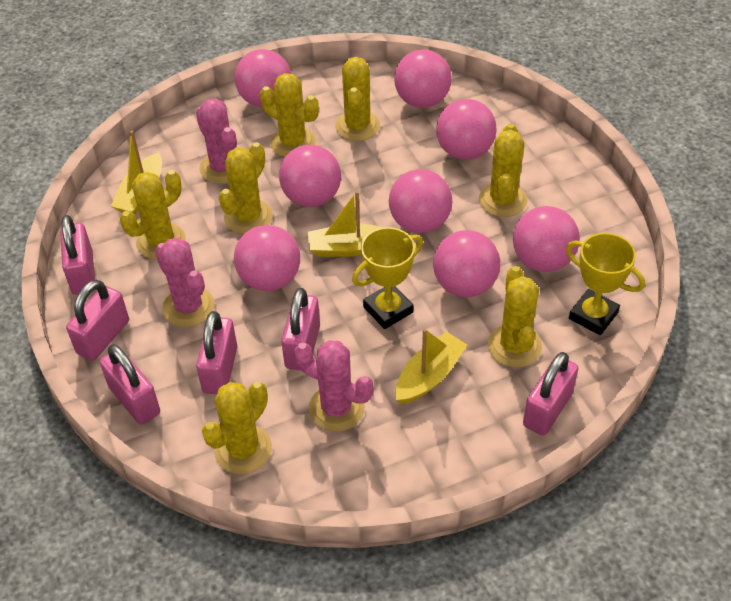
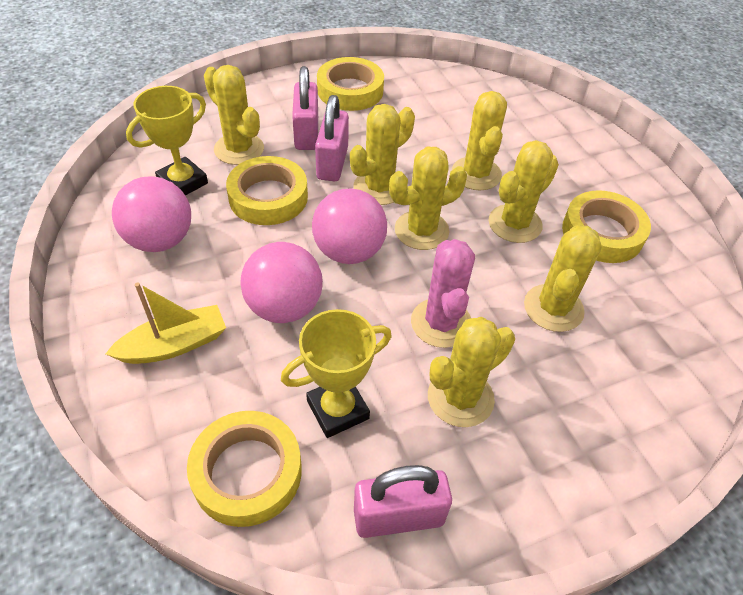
pink ball: [234,49,291,107] [234,225,300,291] [279,145,341,207] [389,169,452,233] [394,49,452,108] [433,230,500,297] [436,99,497,159] [513,206,580,272] = 8 -> [112,176,191,252] [240,242,323,323] [312,188,387,264] = 3
pink cactus: [155,238,215,327] [196,98,237,184] [294,340,374,432] = 3 -> [411,239,475,348] = 1
pink padlock: [60,215,95,295] [66,280,129,361] [100,344,160,425] [196,311,237,394] [281,288,320,370] [523,352,579,435] = 6 -> [292,66,318,150] [315,95,349,181] [354,465,452,538] = 3
yellow boat: [111,131,162,215] [308,191,385,257] [395,328,467,404] = 3 -> [105,282,226,364] = 1
yellow tape: none = 0 -> [187,411,302,527] [226,156,308,225] [317,57,384,111] [562,190,651,263] = 4

